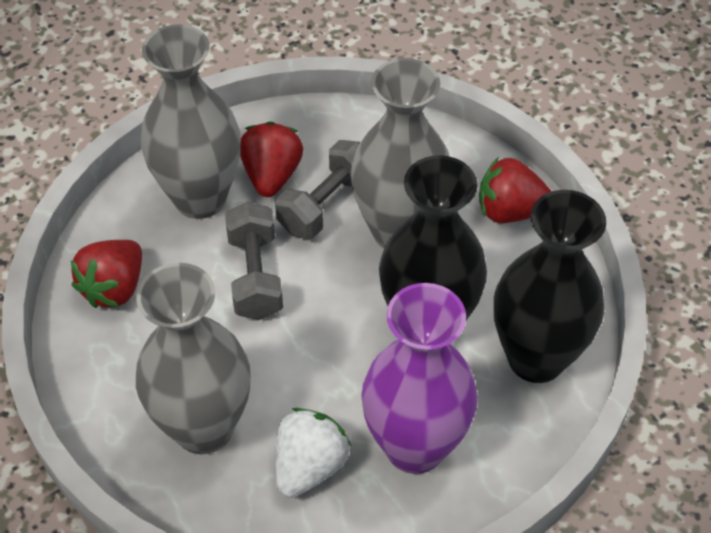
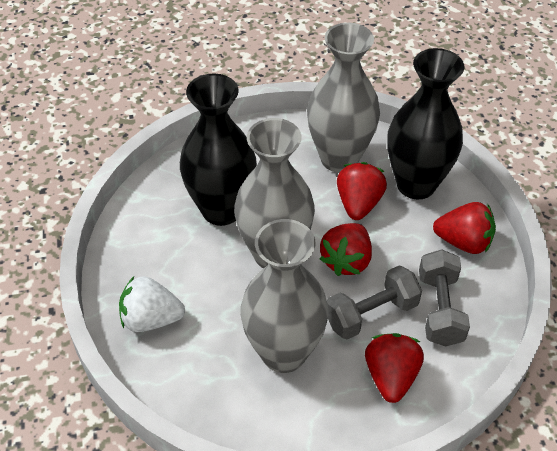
purple vase: [361,283,478,474] = 1 -> none = 0
red strawberry: [71,240,142,308] [240,121,303,197] [479,157,552,223] = 3 -> [320,223,372,276] [337,162,387,220] [365,333,424,403] [433,202,496,254] = 4

